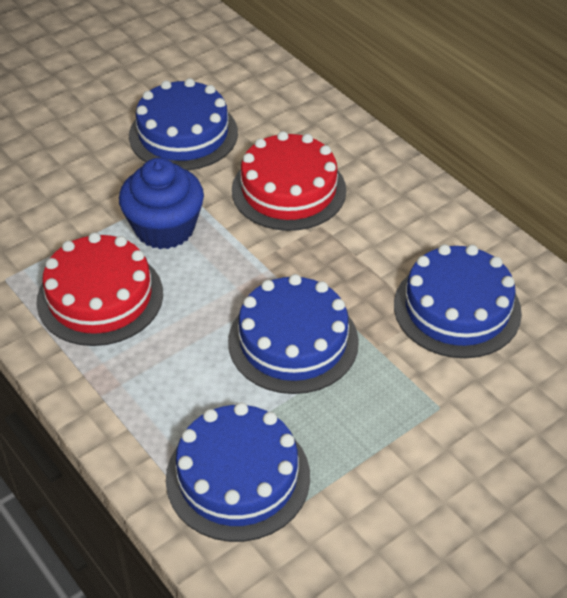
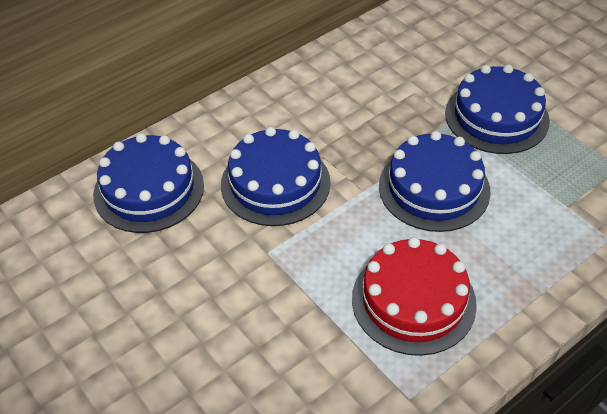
blue cupcake: [119,158,204,249] = 1 -> none = 0
red cake: [36,232,163,346] [232,131,346,231] = 2 -> [352,237,477,356] = 1

